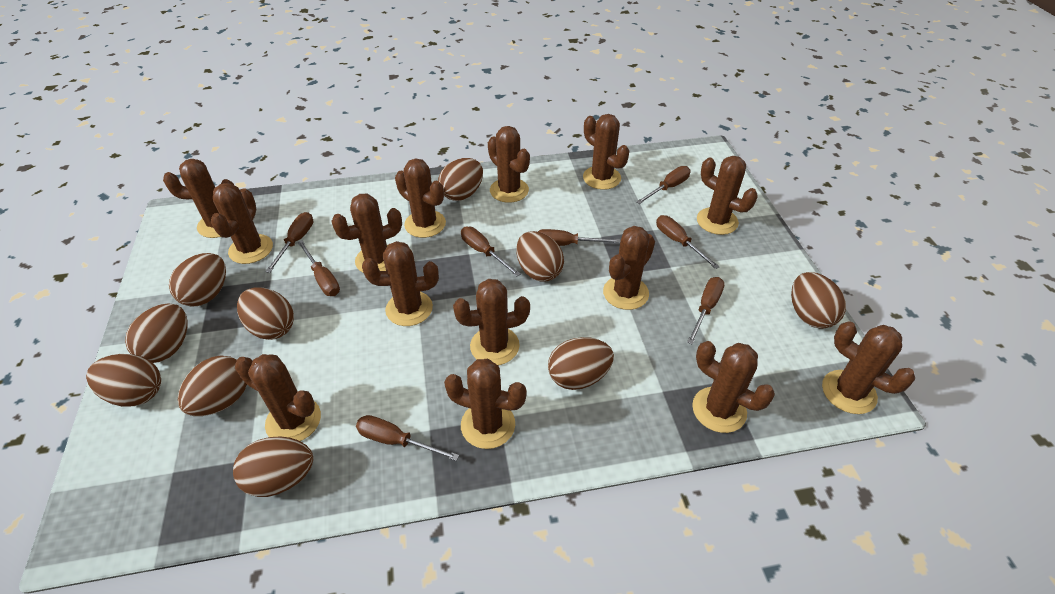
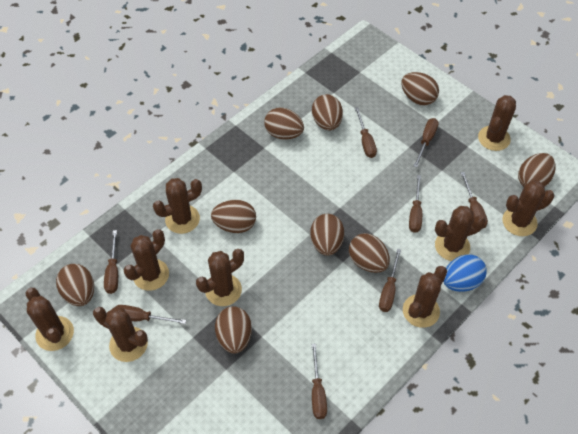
blue egg: none = 0 -> [443,254,487,292] = 1
brown cactus: [163,159,234,238] [211,183,273,264] [235,354,321,441] [331,194,402,273] [362,241,439,326] [395,158,446,238] [444,359,527,449] [453,279,530,365] [488,126,530,203] [583,114,629,190] [603,226,655,310] [692,341,775,433] [697,156,758,235] [822,321,915,414] = 14 -> [25,288,74,351] [93,307,148,362] [123,229,169,291] [153,178,202,234] [196,249,244,306] [403,266,447,328] [435,206,485,261] [478,95,516,151] [502,181,554,236] = 9
brown egg: [86,354,161,406] [125,303,188,363] [169,253,226,306] [178,355,247,416] [233,436,313,497] [237,288,294,340] [438,158,483,201] [516,231,564,282] [548,337,614,390] [791,272,846,329] = 10 -> [56,264,94,306] [211,200,256,233] [215,306,252,354] [264,108,304,140] [310,214,344,256] [312,94,343,130] [349,233,390,273] [401,72,439,105] [518,153,555,187] = 9

